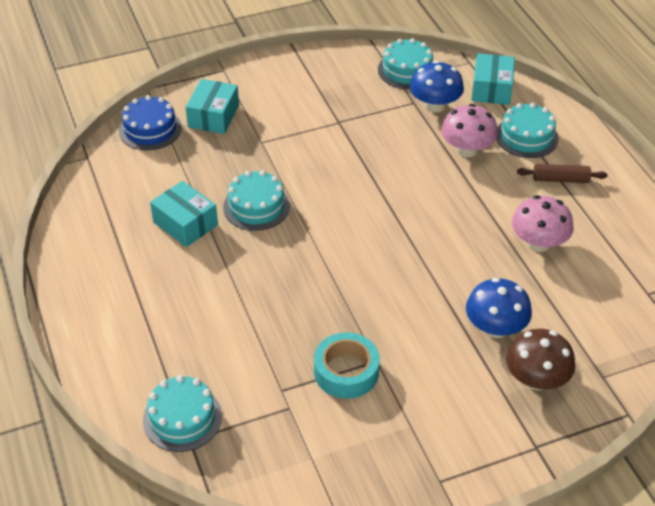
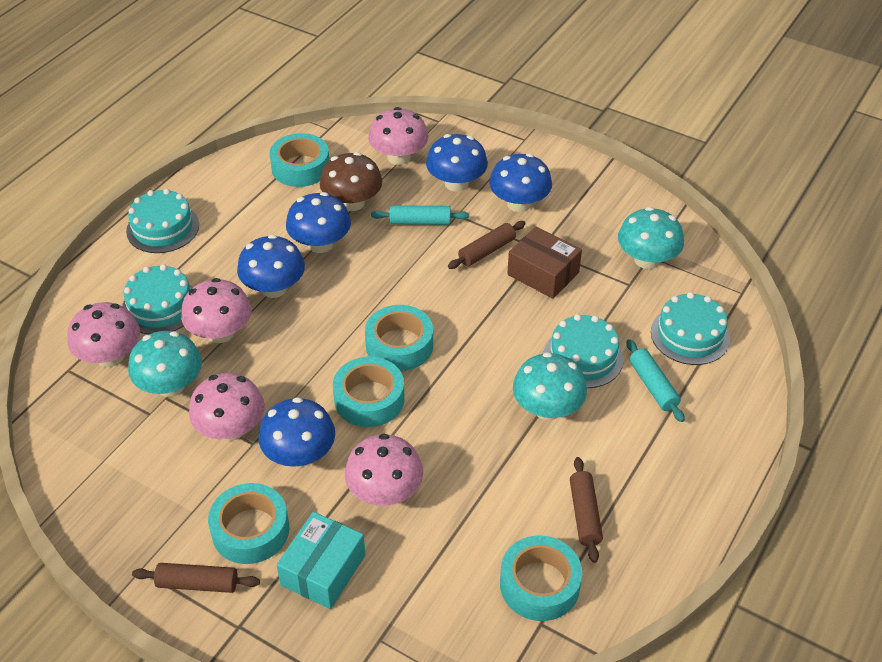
blue cake: [119,95,182,150] = 1 -> none = 0
blue mushroom: [410,61,464,113] [466,278,532,338] = 2 -> [237,235,305,298] [258,397,335,467] [286,192,351,253] [426,134,488,192] [489,153,552,212] = 5
brown box: none = 0 -> [507,226,582,299] = 1
brown rolling pin: [517,164,607,183] = 1 -> [132,563,260,593] [448,221,526,269] [570,457,603,563] = 3
pink mushroom: [441,104,498,157] [512,195,574,252] = 2 -> [67,302,140,367] [181,278,251,343] [189,373,265,441] [345,434,423,506] [368,107,428,165] = 5
turquoise box: [150,181,218,247] [186,79,239,134] [472,53,515,105] = 3 -> [277,512,365,609] = 1
turquoise mushroom: none = 0 -> [128,331,202,397] [513,352,587,420] [618,207,684,269] = 3
turquoise rolling pin: none = 0 -> [371,205,469,225] [626,339,685,422] = 2
turquoise tape: [314,332,380,399] = 1 -> [208,483,289,564] [270,133,330,187] [333,357,405,427] [365,305,433,371] [500,536,582,621] = 5

